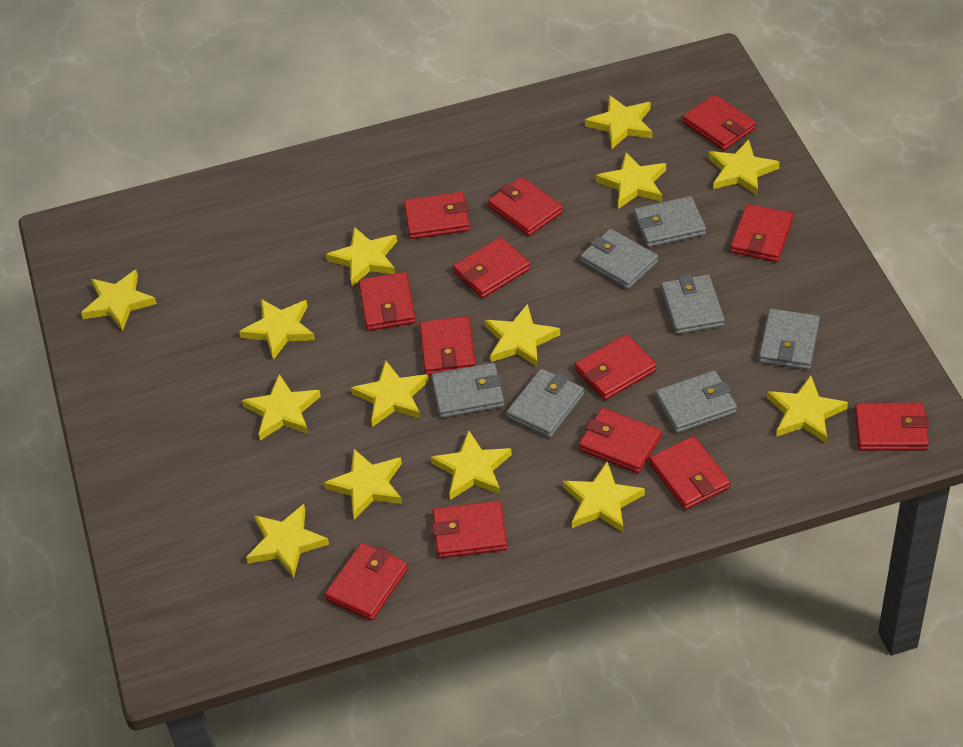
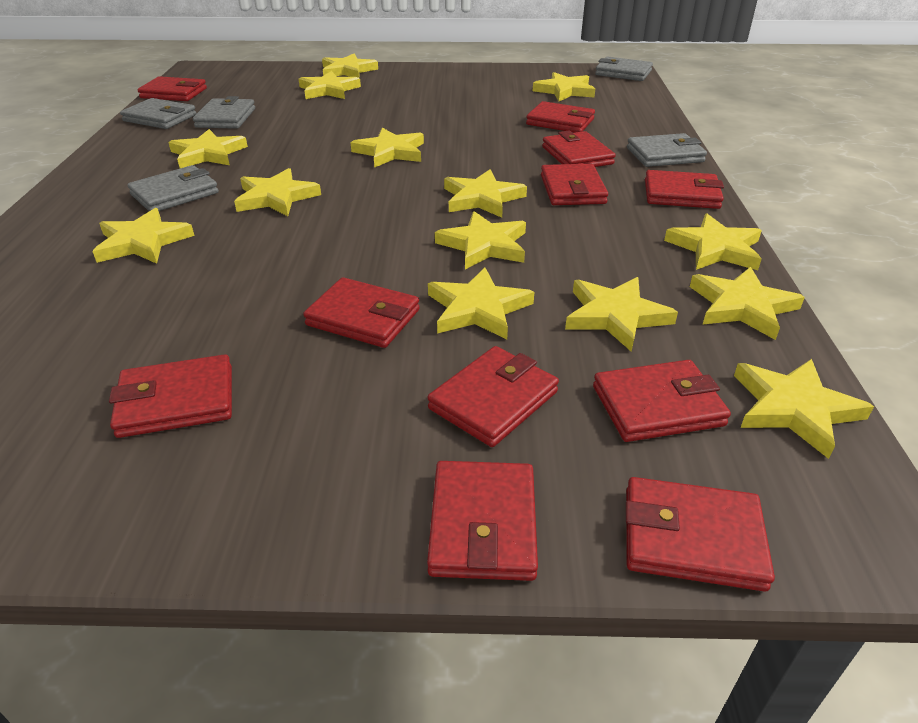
grey wallet: [431,363,504,418] [506,369,584,438] [580,229,658,289] [634,196,706,248] [655,371,737,433] [661,274,725,335] [759,309,820,370] = 7 -> [120,98,196,129] [127,165,219,211] [193,96,255,129] [595,56,653,81] [627,133,707,167] = 5
red wallet: [325,543,408,621] [359,272,416,331] [404,192,470,239] [420,316,476,376] [432,501,507,558] [453,237,531,298] [488,177,563,236] [575,334,657,400] [579,408,662,473] [649,436,730,510] [683,95,756,150] [730,204,793,262] [855,403,929,451] = 13 -> [109,354,232,438] [138,76,207,101] [303,277,420,348] [427,346,559,447] [427,461,538,581] [526,101,595,133] [541,164,608,205] [542,131,616,167] [593,360,731,442] [626,477,775,592] [645,170,724,209] = 11

